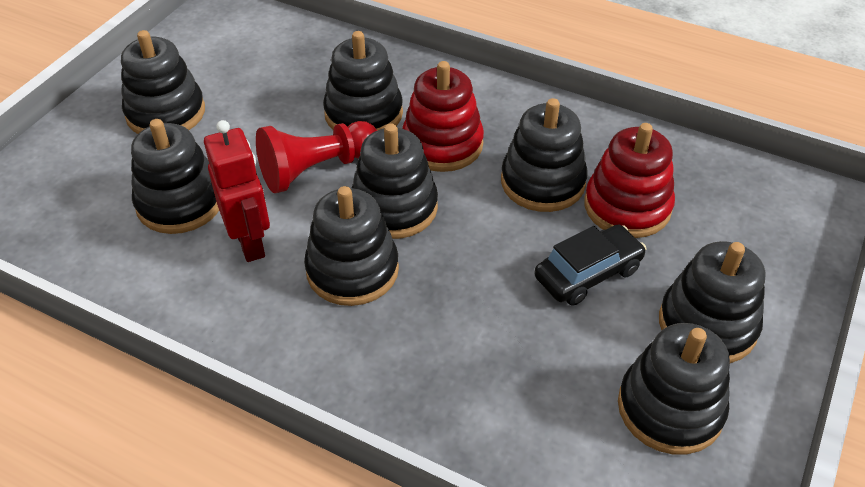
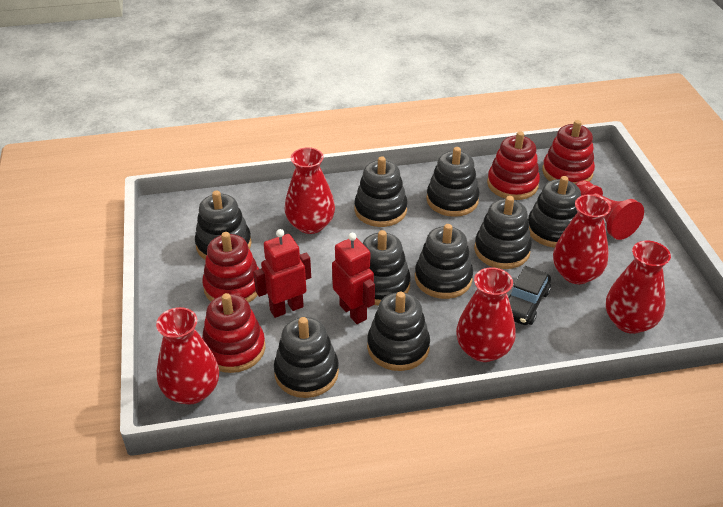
black stacking toy: [121,30,205,134] [131,119,219,234] [304,186,399,306] [323,31,403,131] [352,124,438,239] [501,98,588,212] [618,323,730,455] [659,241,765,363] = 8 -> [195,190,252,260] [274,317,339,398] [354,156,408,227] [363,230,411,306] [367,292,430,371] [415,224,473,299] [426,147,480,217] [474,196,532,269] [528,176,581,248] = 9
red robot: [204,120,270,262] = 1 -> [253,229,311,318] [332,233,375,324] = 2
red stacking toy: [402,61,484,172] [584,123,675,238] = 2 -> [202,232,259,303] [202,293,265,373] [487,131,540,200] [542,120,595,184] = 4
red vase: none = 0 -> [156,307,219,404] [285,147,335,234] [456,267,516,362] [553,194,611,284] [606,241,671,334] = 5

